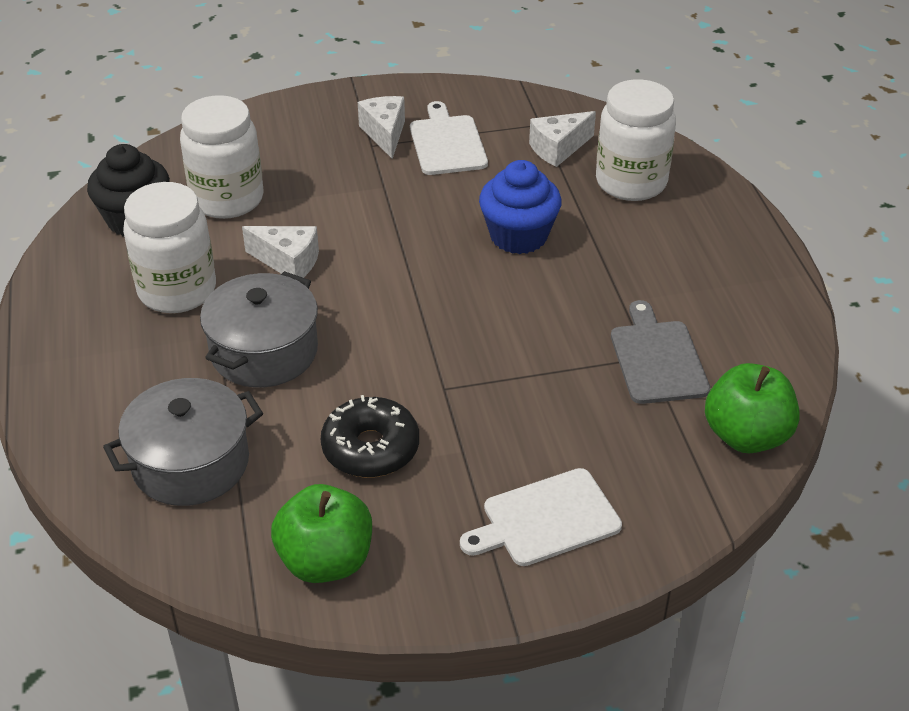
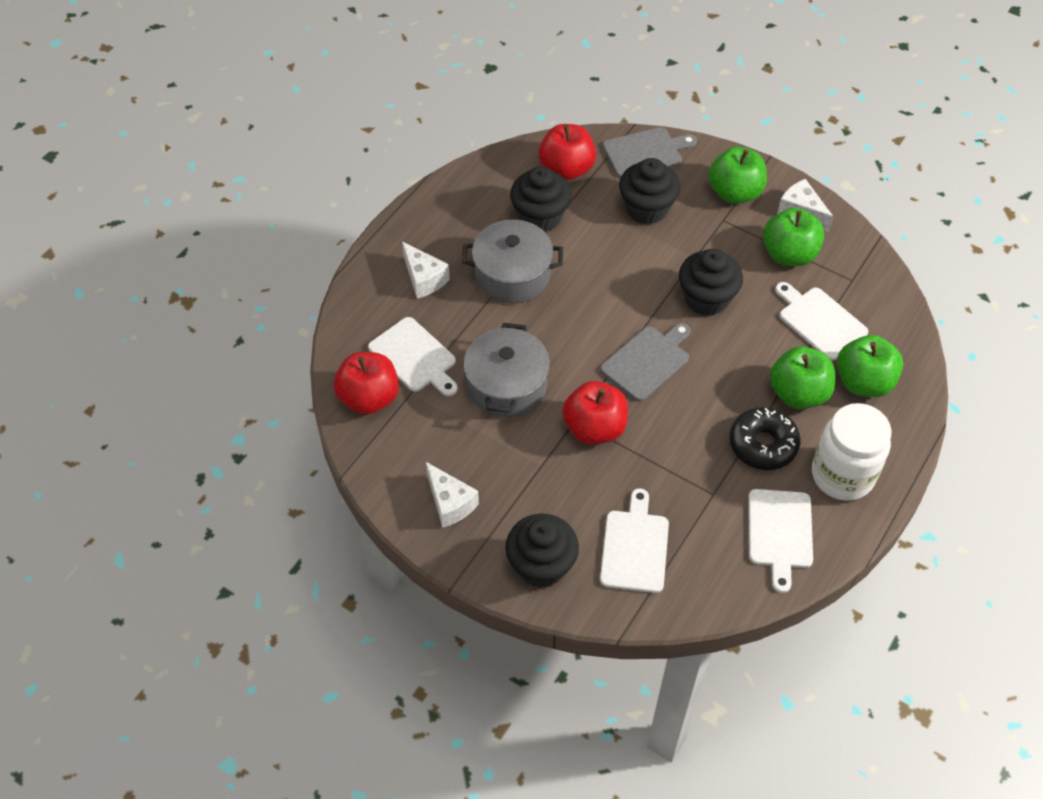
black cupcake: [87,144,170,236] = 1 -> [505,513,579,588] [510,166,572,232] [619,158,680,225] [679,249,743,316] = 4
blue cupcake: [479,160,562,254] = 1 -> none = 0
green apple: [271,484,372,583] [705,363,800,453] = 2 -> [708,147,767,204] [763,208,824,266] [770,346,835,409] [837,335,903,397] = 4
grey cutting board: [611,300,710,404] = 1 -> [600,323,691,402] [603,127,697,178] = 2
red apple: none = 0 -> [334,352,399,415] [539,124,596,180] [562,381,628,445] = 3
white cutting board: [410,101,488,175] [460,468,622,566] = 2 -> [368,317,458,396] [600,488,669,593] [748,489,813,593] [775,282,868,360] = 4
white jar: [123,182,216,313] [180,95,263,219] [596,79,676,201] = 3 -> [812,403,892,501] = 1

